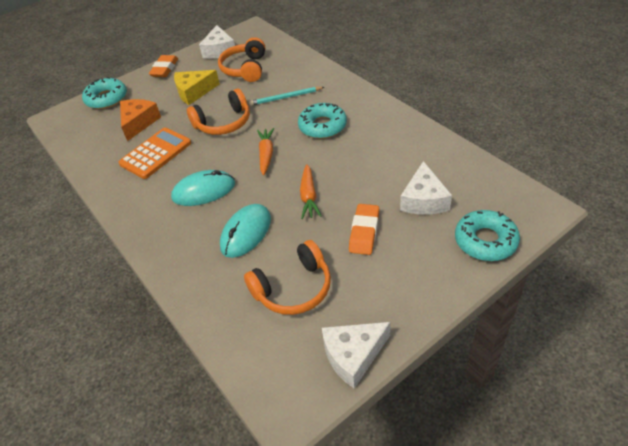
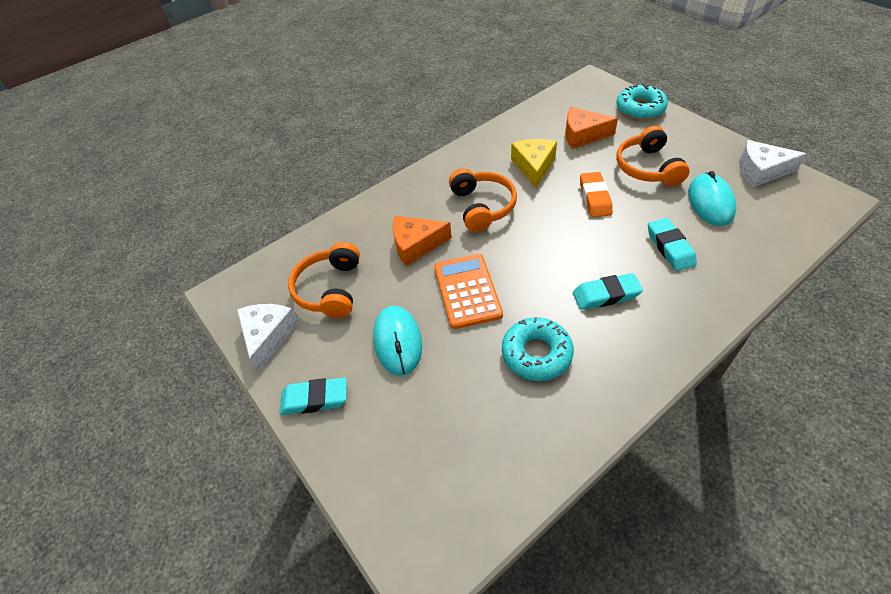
orange carrot: [257,128,274,175] [300,164,322,219] = 2 -> none = 0
orange cheese: [120,99,161,141] = 1 -> [393,216,452,266] [565,107,618,149] = 2
orange eraser: [149,55,178,77] [349,204,379,255] = 2 -> [580,172,613,217] = 1
turquoise donut: [82,77,127,109] [298,103,347,139] [455,210,520,261] = 3 -> [502,317,574,381] [616,84,668,120] = 2
turquoise eraser: none = 0 -> [279,377,347,415] [573,273,643,310] [648,218,697,271] = 3
turquoise pencil: [249,87,324,106] = 1 -> none = 0
white cheese: [199,25,237,59] [322,322,391,389] [400,161,452,215] = 3 -> [237,304,299,372] [739,140,806,188] = 2

